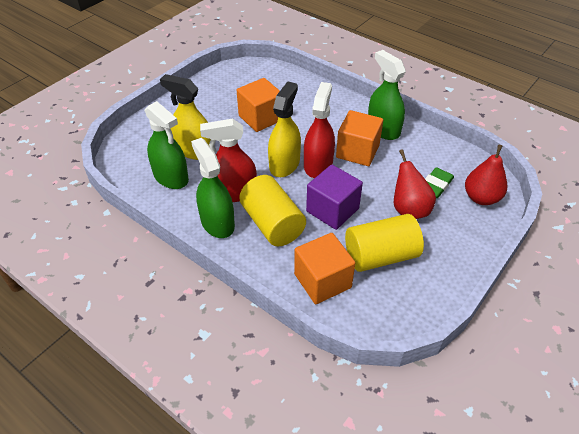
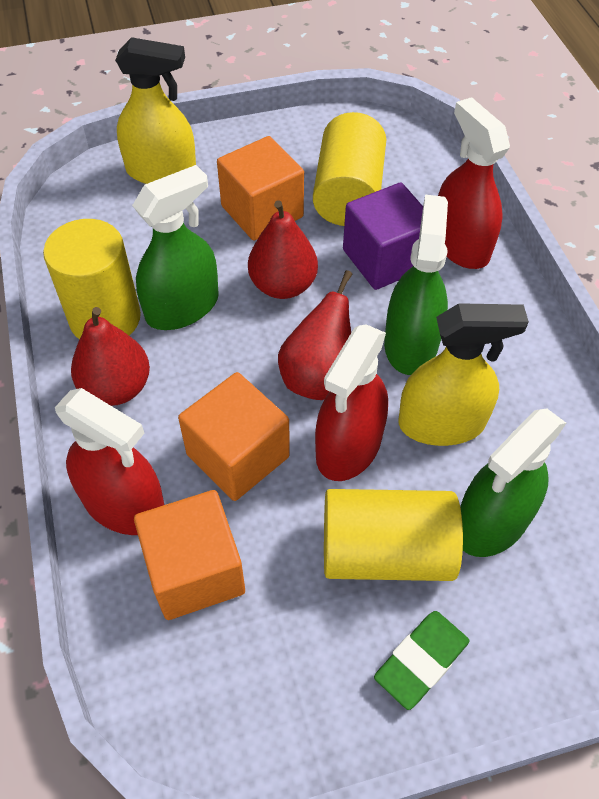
red pear: [394,149,436,219] [465,145,507,205] = 2 -> [71,307,150,406] [248,200,318,299] [278,270,353,400] = 3
red spray bottle: [200,119,257,202] [304,82,335,178] = 2 -> [55,388,165,535] [315,324,388,481] [438,97,510,269] = 3
yellow cylinder: [239,175,306,246] [345,214,424,272] = 2 -> [43,219,141,339] [313,112,386,226] [324,489,463,581] = 3

